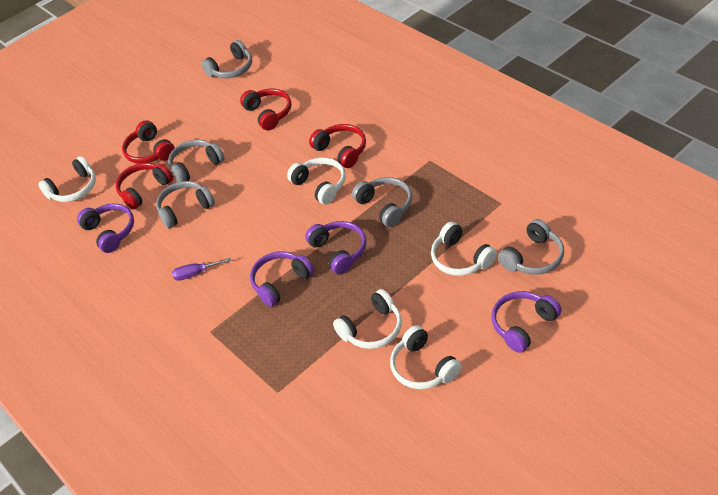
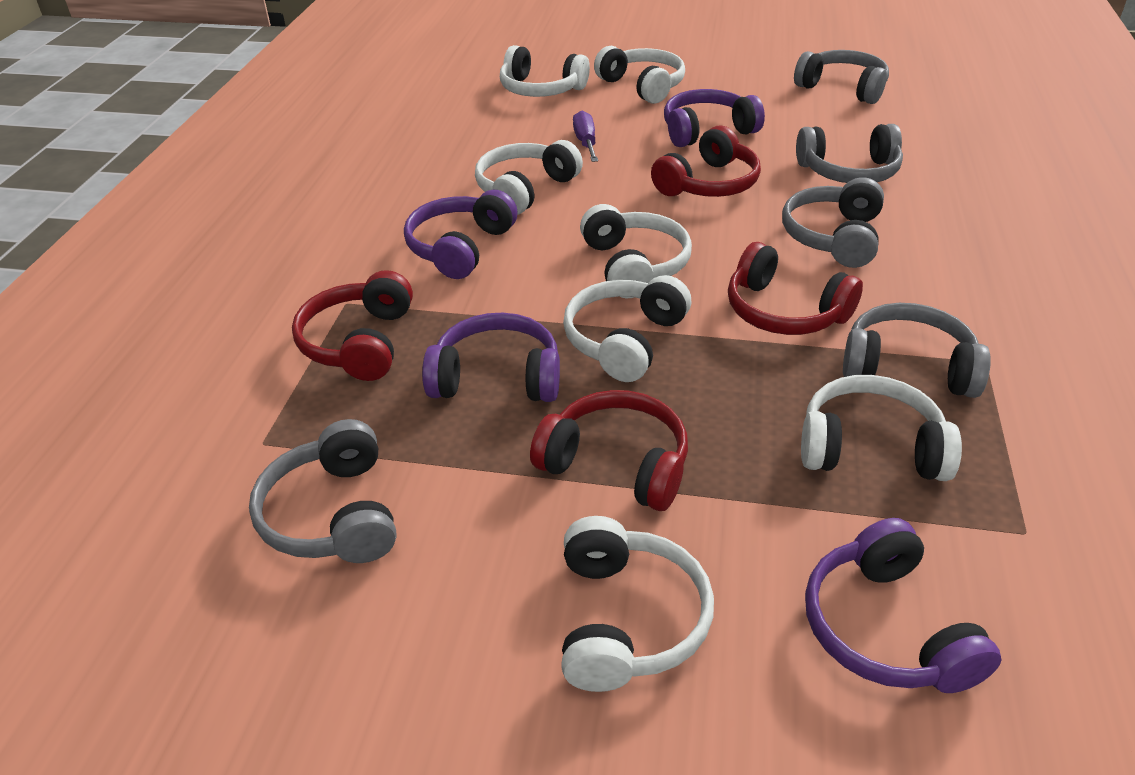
white headphones: [38,156,96,202] [287,158,346,205] [333,289,402,349] [390,325,462,389] [431,222,497,276] = 5 -> [475,140,583,215] [500,45,590,97] [562,516,714,692] [563,275,691,382] [580,204,692,298] [594,46,685,104] [801,375,962,481] = 7

